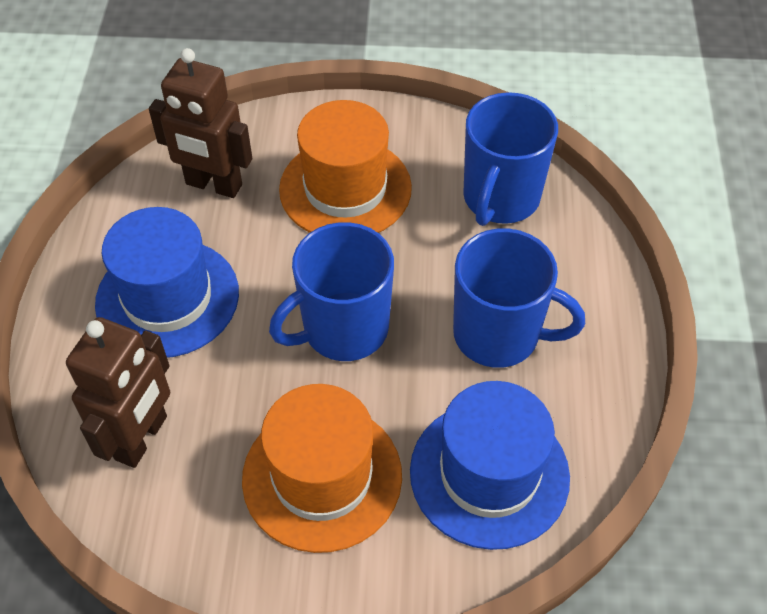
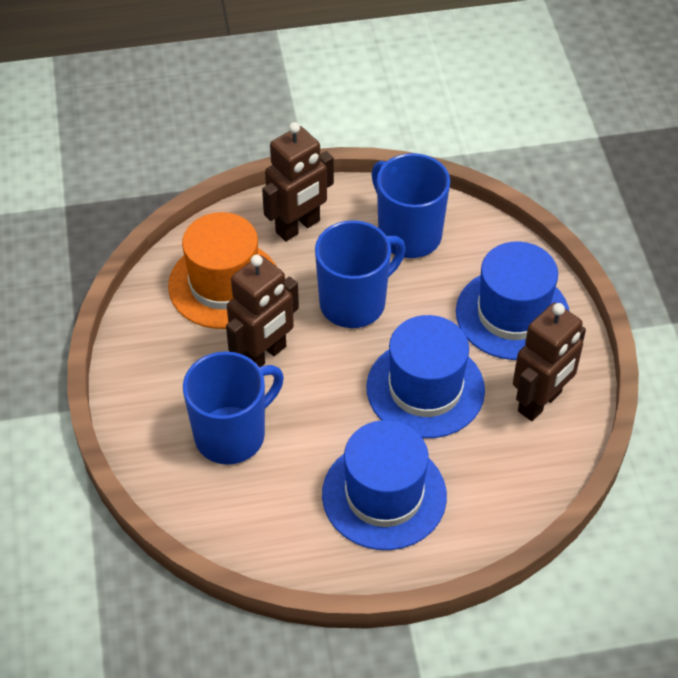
blue hat: [95,207,239,358] [410,381,570,550] = 2 -> [322,420,447,550] [366,315,485,438] [456,242,570,360] = 3
brown robot: [66,317,170,468] [149,48,252,198] = 2 -> [226,255,299,367] [262,122,334,241] [513,303,586,421] = 3
orange hat: [242,384,402,553] [279,100,412,233] = 2 -> [168,212,277,329] = 1

